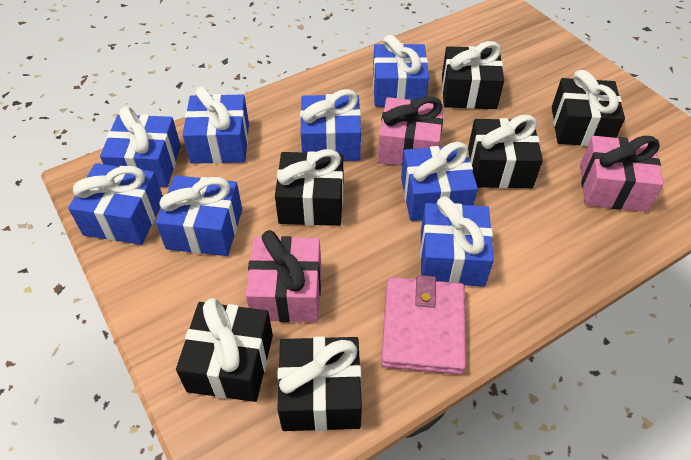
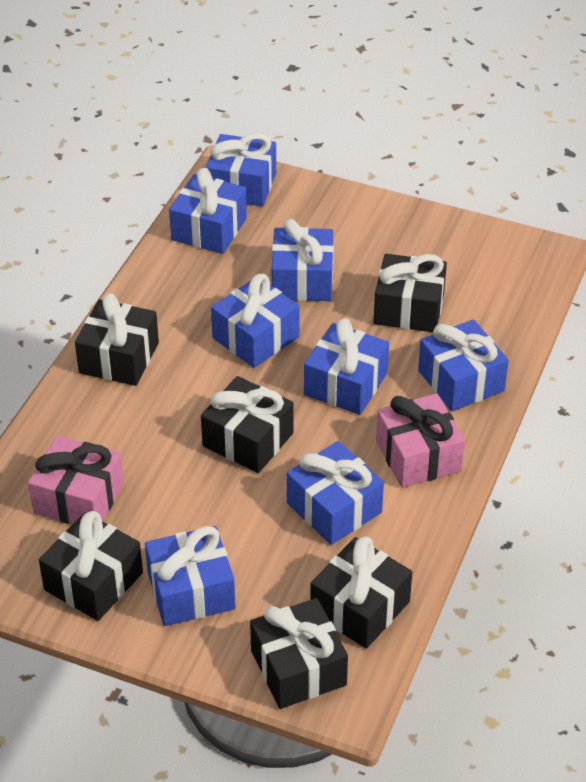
pink gift: [245,230,321,322] [378,96,444,166] [580,136,664,212] = 3 -> [28,435,124,525] [376,393,465,488] = 2
pink wallet: [381,275,466,375] = 1 -> none = 0

